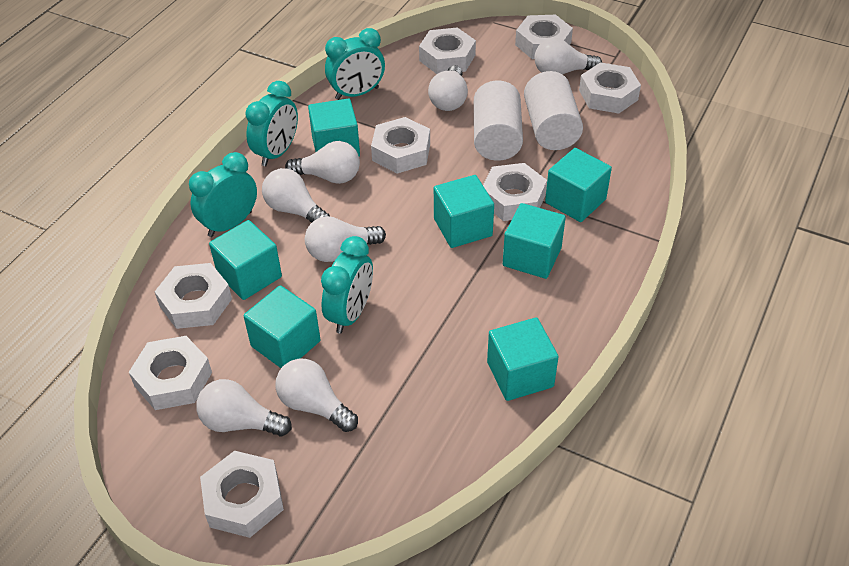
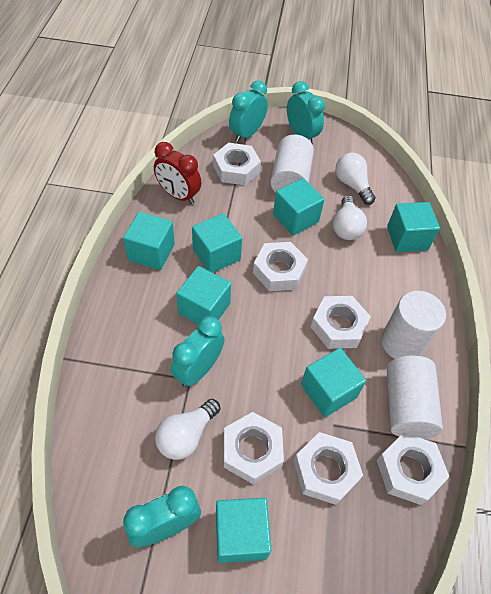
red clock: none = 0 -> [154,142,202,204] = 1
white cylinder: [474,81,523,161] [524,71,583,150] = 2 -> [270,135,314,192] [381,291,446,359] [387,356,443,439] = 3
white light bulb: [196,379,292,437] [262,168,330,222] [275,358,358,432] [285,141,360,184] [305,216,386,262] [428,65,468,111] [534,38,602,74] = 7 -> [155,399,221,460] [333,195,367,240] [335,153,376,205] = 3
white nut: [129,336,212,410] [155,263,232,329] [200,451,284,538] [371,117,430,174] [419,27,476,74] [483,163,547,221] [515,15,573,59] [579,62,641,114] = 8 -> [213,143,261,185] [224,412,284,484] [253,242,308,291] [294,432,363,505] [311,296,371,349] [377,432,449,505] = 6

